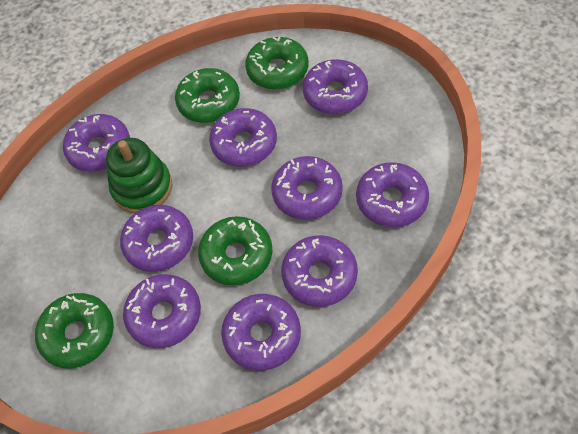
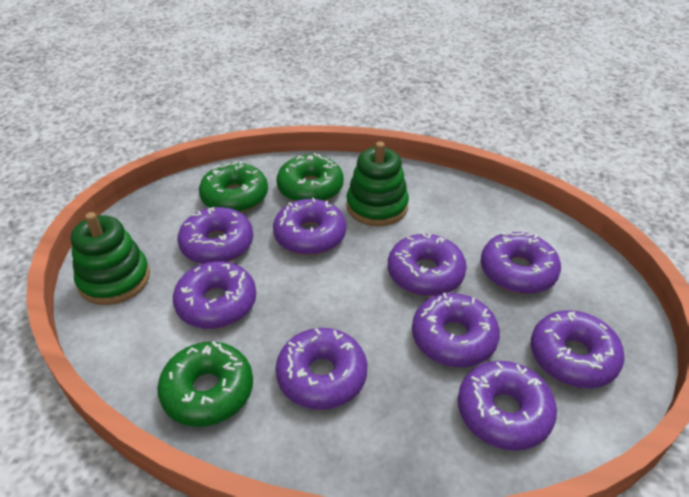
green donut: [35,293,114,368] [175,68,240,123] [198,216,272,285] [245,37,308,90] = 4 -> [157,341,253,427] [199,161,268,213] [276,153,344,201] = 3
green stacking toy: [106,138,172,213] = 1 -> [71,212,150,305] [346,141,409,226] = 2

